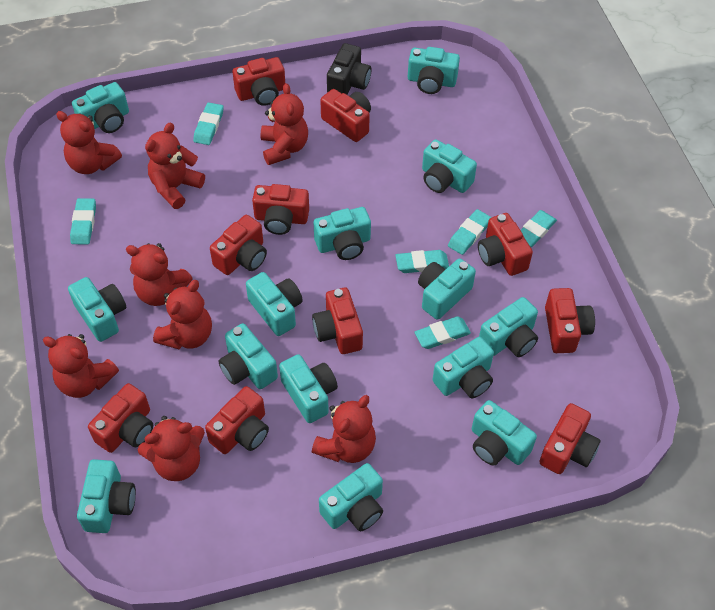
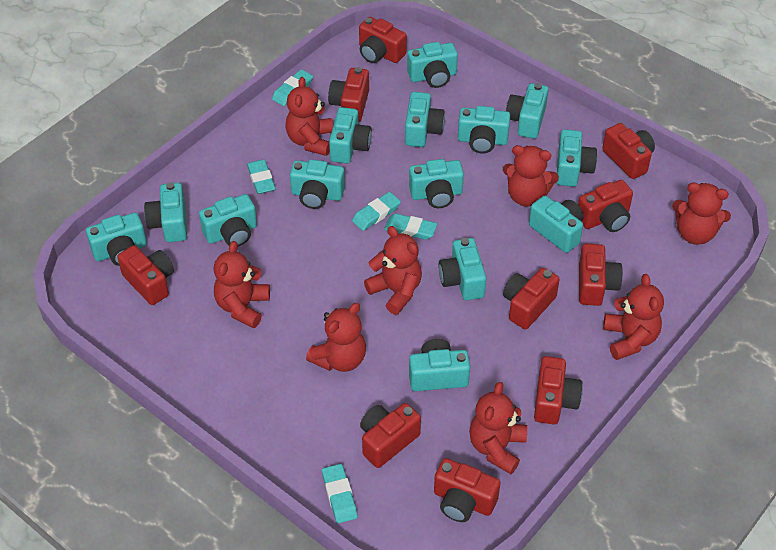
black camera: [327,43,371,94] = 1 -> none = 0
turquoise eraser: [70,198,96,244] [193,102,224,145] [395,250,449,273] [415,316,471,349] [448,209,491,255] [521,210,557,247] = 6 -> [247,159,276,194] [272,69,313,106] [322,464,358,523] [352,192,401,231] [384,214,437,240] = 5

